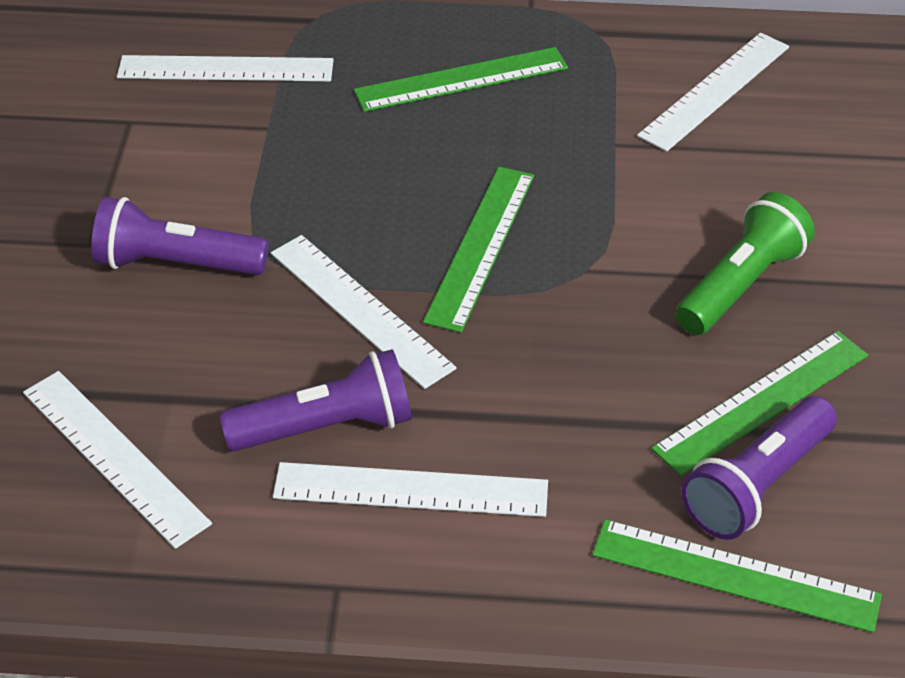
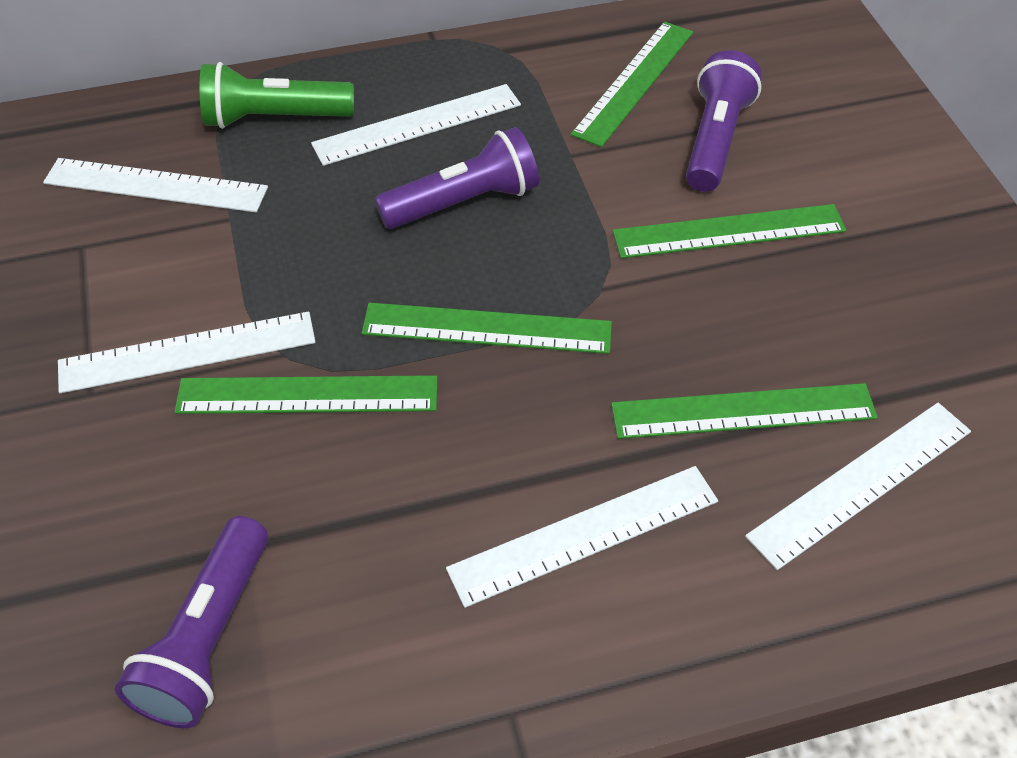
green ruler: [354,47,568,112] [423,167,534,333] [592,519,882,633] [651,331,868,476] = 4 -> [175,375,437,414] [362,303,612,354] [571,22,693,147] [611,383,878,439] [613,204,846,259] = 5

